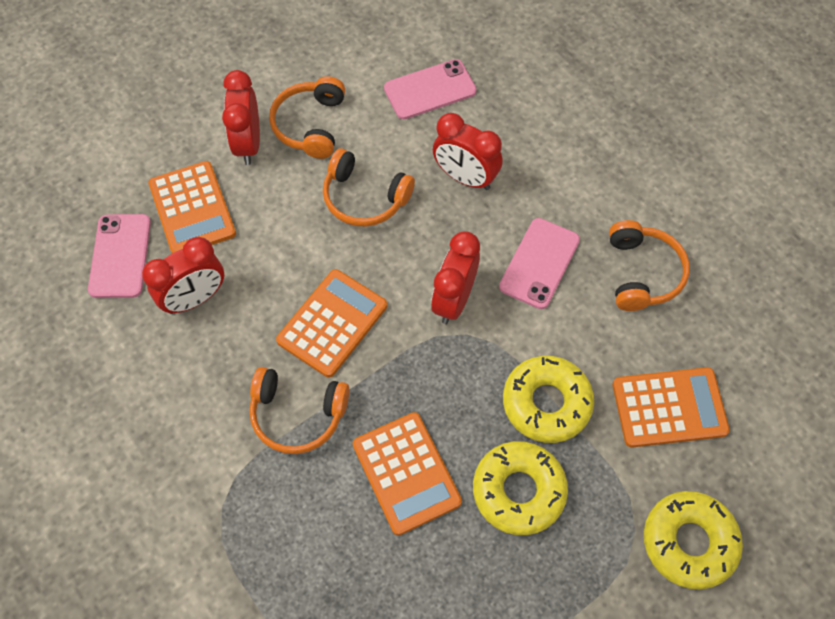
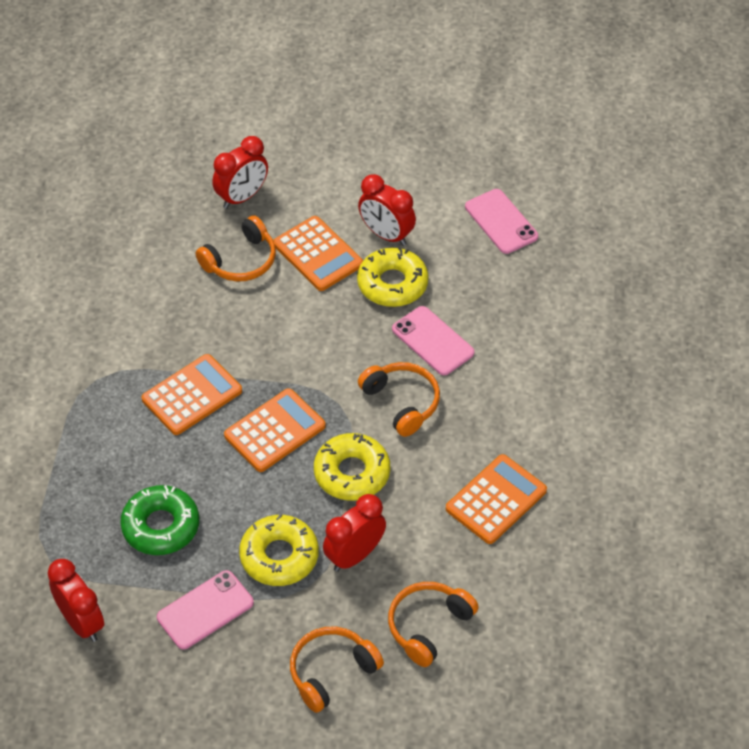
green donut: none = 0 -> [120,485,199,555] = 1

